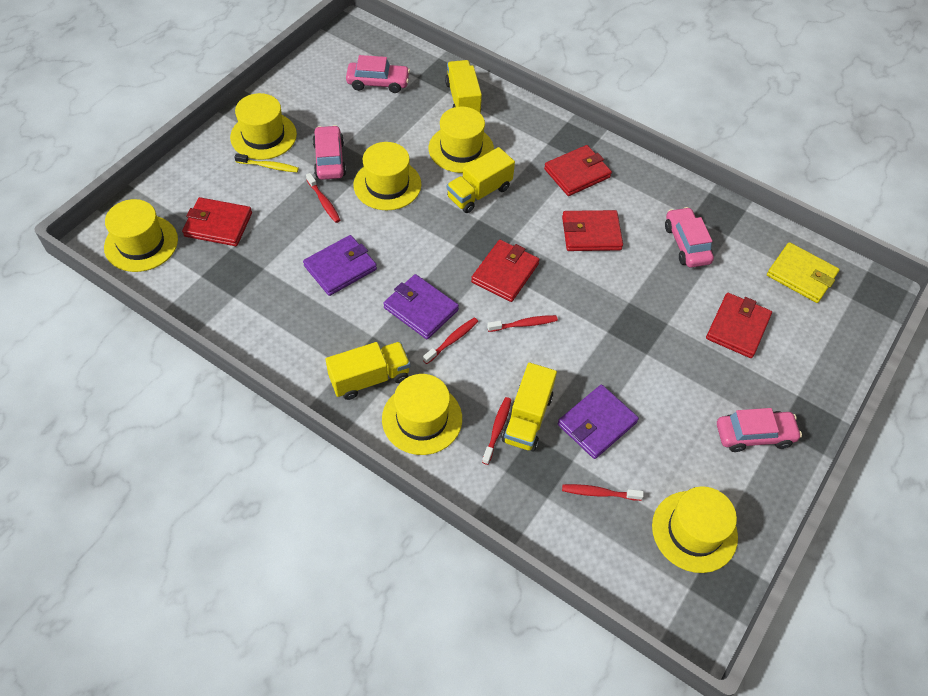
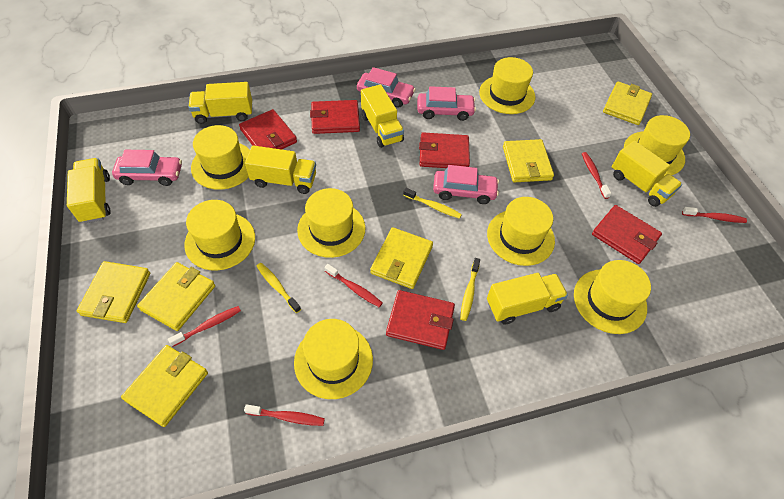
purple wallet: [303,235,377,296] [383,274,459,339] [558,384,639,459] = 3 -> none = 0
yellow hat: [104,199,178,272] [230,93,297,160] [353,142,421,210] [382,374,462,455] [429,107,494,173] [652,486,738,573] = 6 -> [184,200,255,271] [191,125,250,190] [294,319,373,399] [297,188,366,258] [479,57,535,114] [487,197,555,266] [574,260,651,334] [624,115,690,177] = 8
yellow toothbrush: [234,153,299,172] = 1 -> [257,263,301,313] [403,188,462,219] [460,258,480,321] = 3
yellow truck: [326,342,410,400] [445,60,482,113] [447,147,515,213] [502,363,557,451] = 4 -> [67,158,110,223] [188,82,252,124] [245,145,316,194] [361,84,404,148] [487,273,568,325] [612,140,682,207] = 6
yellow wallet: [767,242,840,303] = 1 -> [77,261,150,323] [121,345,208,427] [137,262,215,331] [370,227,433,289] [503,139,554,183] [603,81,652,125] = 6

